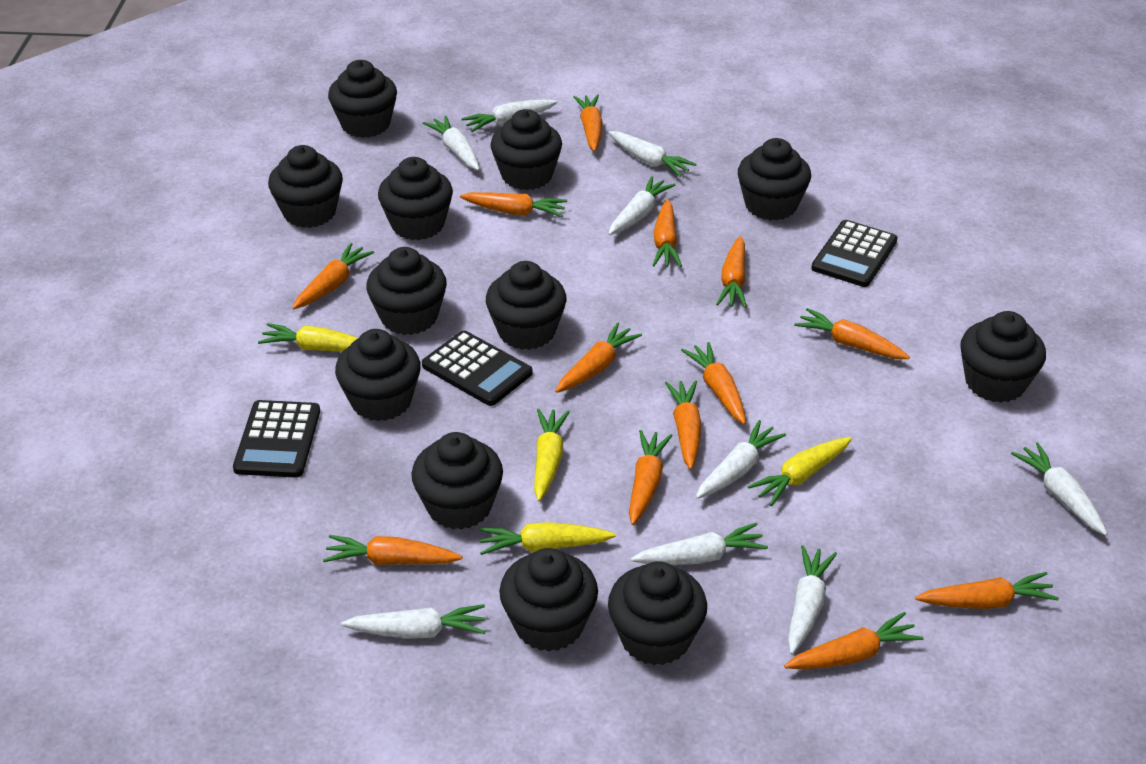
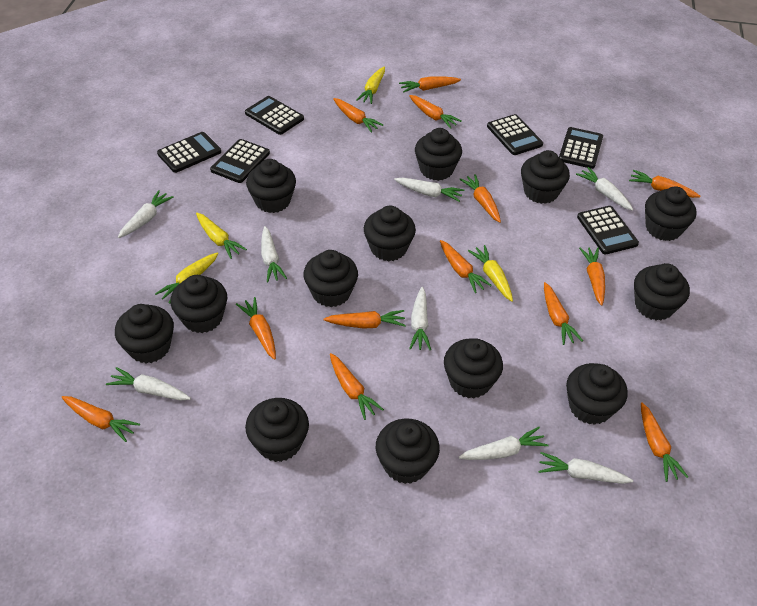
black calculator: [233,400,320,478] [422,330,532,406] [811,220,898,287] = 3 -> [157,132,221,173] [210,139,270,183] [245,96,304,135] [487,114,543,155] [559,127,603,169] [577,206,639,255] = 6
black cupcake: [268,145,343,228] [328,60,397,138] [335,329,421,421] [366,247,447,335] [378,157,453,240] [411,432,503,530] [486,261,566,350] [490,109,562,190] [499,548,598,651] [608,561,707,665] [738,138,811,221] [960,311,1046,403] = 12 -> [115,304,174,363] [170,275,227,333] [245,398,309,462] [246,159,296,213] [304,250,358,307] [364,206,416,261] [376,419,440,484] [415,128,462,181] [444,338,503,399] [521,150,570,204] [566,363,628,425] [634,263,690,320] [645,186,697,241] = 13
white carrot: [341,604,485,639] [423,116,480,171] [461,99,558,132] [608,131,697,177] [608,176,675,235] [631,523,768,565] [696,420,786,499] [788,545,837,655] [1011,443,1108,536] = 9 -> [106,367,191,401] [118,190,174,238] [261,226,287,282] [394,178,464,202] [409,287,431,350] [459,427,549,460] [538,452,633,484] [576,167,633,211] = 8

